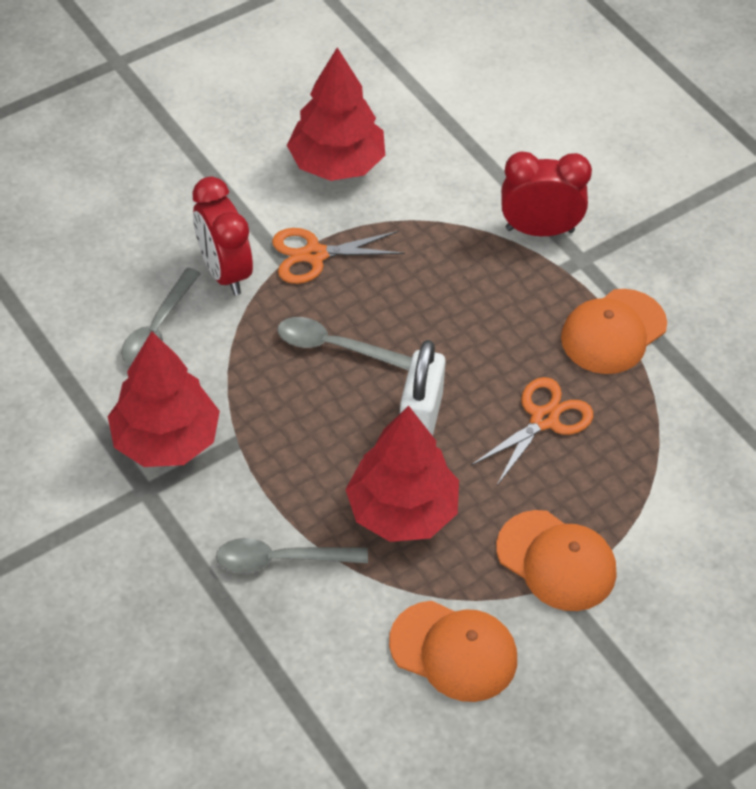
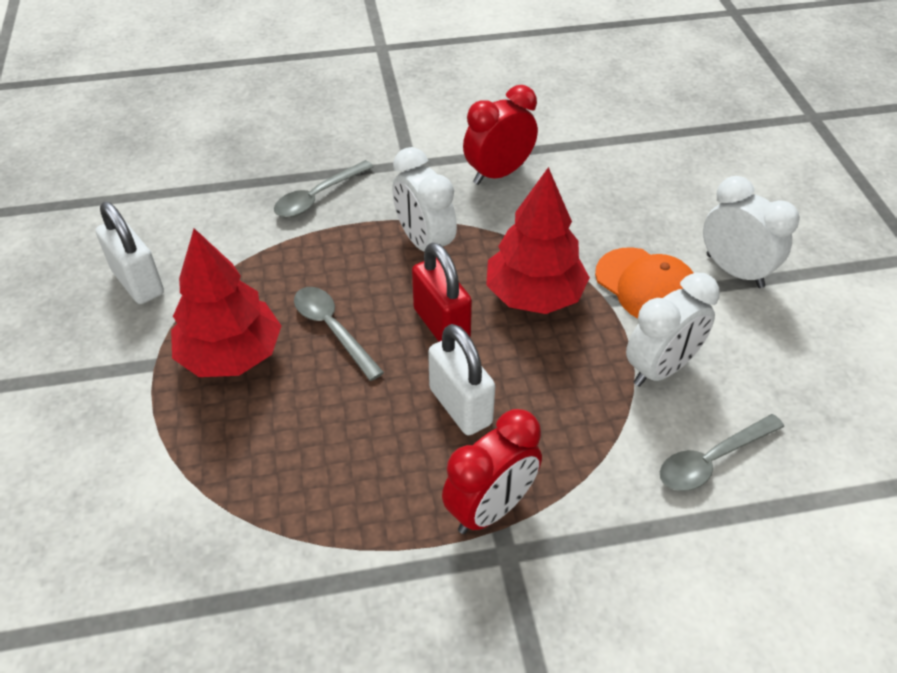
orange cap: [389,601,517,702] [496,510,616,611] [561,289,667,374] = 3 -> [595,247,693,319] = 1
orange scissors: [272,228,405,284] [471,377,593,485] = 2 -> none = 0
red padlock: none = 0 -> [412,242,472,342] = 1
red tree: [108,331,220,467] [287,47,385,181] [345,406,459,542] = 3 -> [171,228,281,377] [486,167,590,314] = 2
white clock: none = 0 -> [393,147,457,252] [626,273,720,387] [703,176,800,288] = 3
white padlock: [400,340,446,436] = 1 -> [96,202,164,304] [428,324,495,435] = 2

